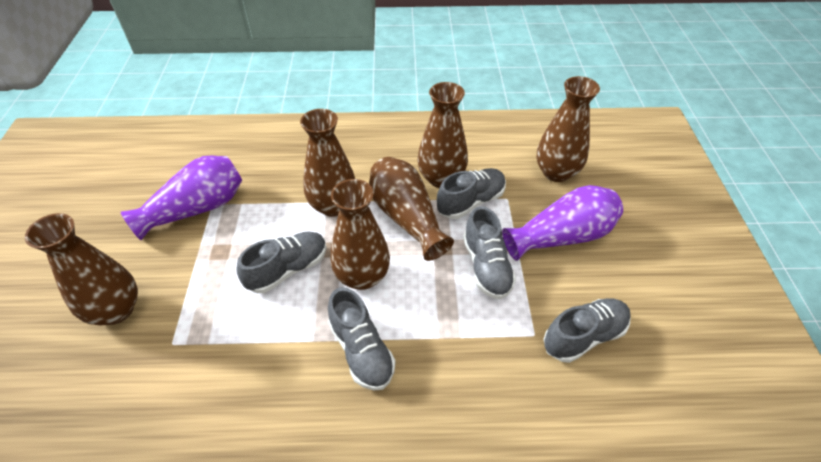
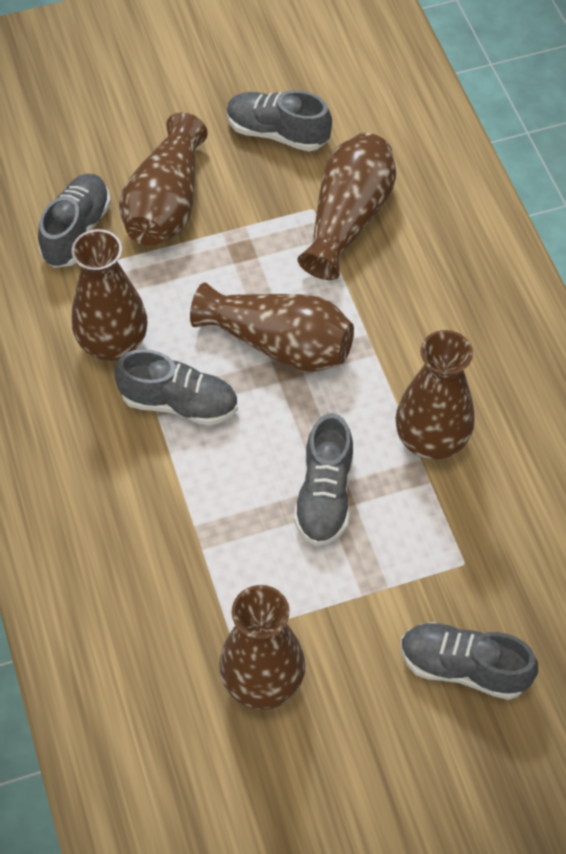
purple vase: [121,155,242,240] [502,185,623,261] = 2 -> none = 0

